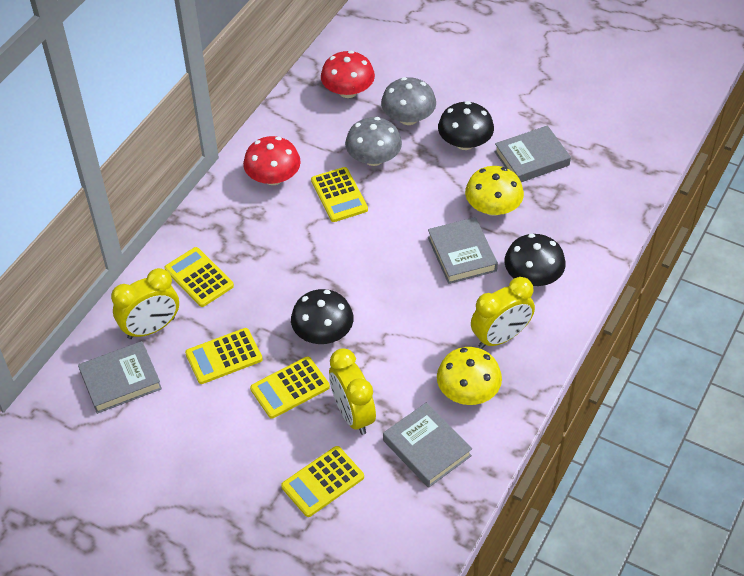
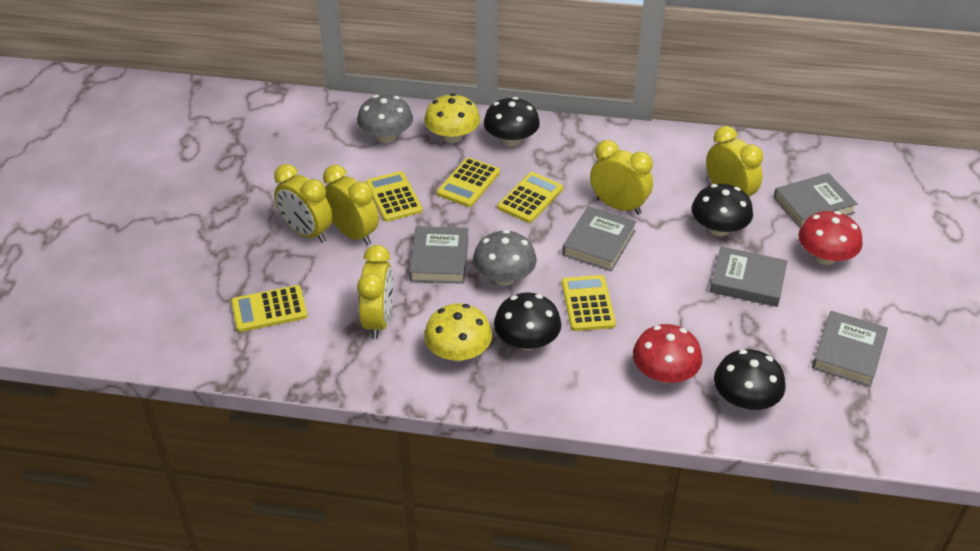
black mushroom: [291,289,354,344] [438,101,494,150] [505,234,566,286] = 3 -> [484,97,540,146] [494,293,561,350] [691,184,753,236] [714,349,786,410] = 4
grey book: [78,341,162,414] [383,403,472,488] [428,217,498,284] [494,125,571,182] = 4 -> [409,226,469,284] [562,206,637,271] [709,246,787,307] [773,173,858,228] [812,311,888,387] = 5
yellow clock: [111,268,179,339] [329,348,376,435] [471,277,535,349] = 3 -> [274,164,333,243] [323,165,379,245] [357,245,393,339] [590,140,653,215] [706,126,763,197] = 5

